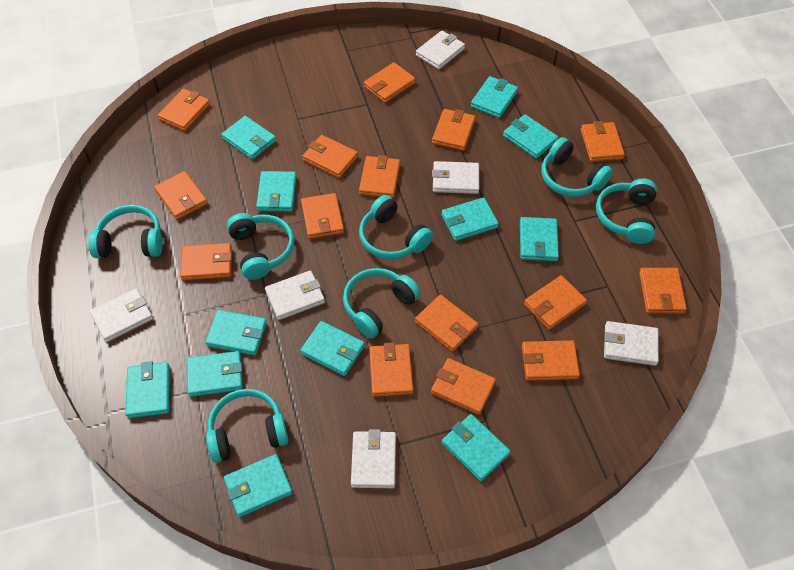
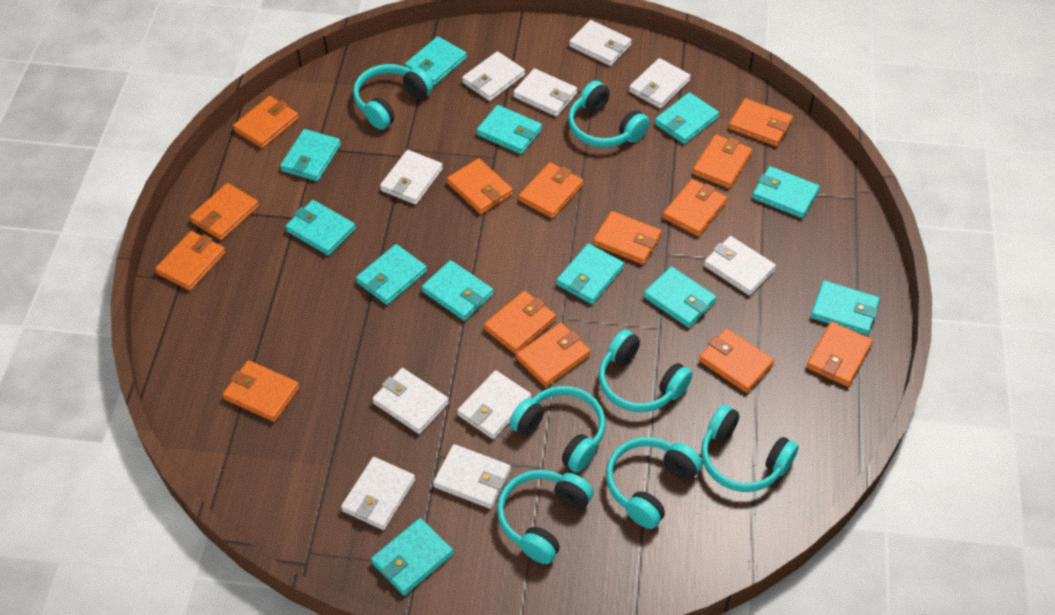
orange wallet: [154,171,208,220] [158,89,210,131] [180,243,232,280] [301,193,344,239] [302,135,358,178] [359,155,400,198] [364,62,415,103] [369,342,413,397] [415,295,478,352] [431,358,496,415] [432,109,475,151] [522,340,580,381] [524,275,587,330] [581,121,625,162] [639,268,687,314] = 15 -> [155,231,226,291] [190,183,259,240] [223,360,300,422] [233,96,299,148] [447,158,513,214] [484,291,556,354] [516,323,591,387] [519,162,583,219] [593,211,662,265] [663,179,727,236] [693,135,752,189] [699,328,774,393] [729,98,793,147] [806,321,873,387] = 14
white wallet: [90,288,153,343] [265,271,325,320] [351,429,396,488] [416,30,465,69] [432,161,479,194] [604,321,659,366] = 6 -> [341,457,415,530] [373,368,449,434] [380,150,443,205] [433,444,511,509] [457,370,531,439] [462,51,525,101] [513,68,577,117] [569,20,632,66] [629,58,691,109] [704,236,776,296] = 10

